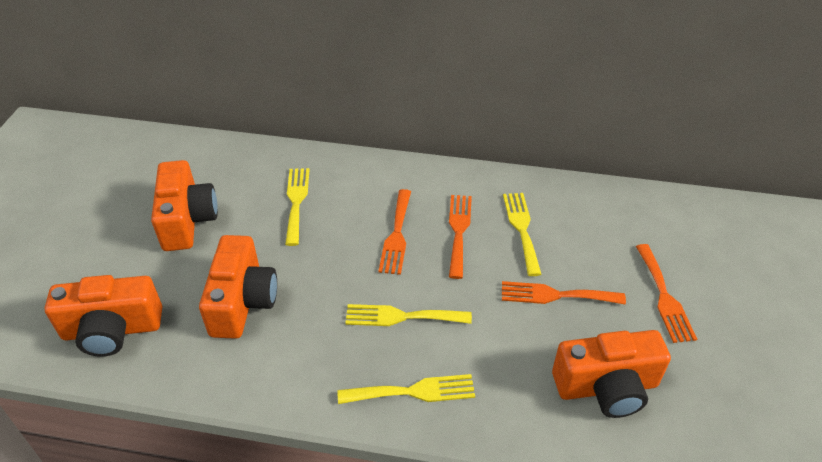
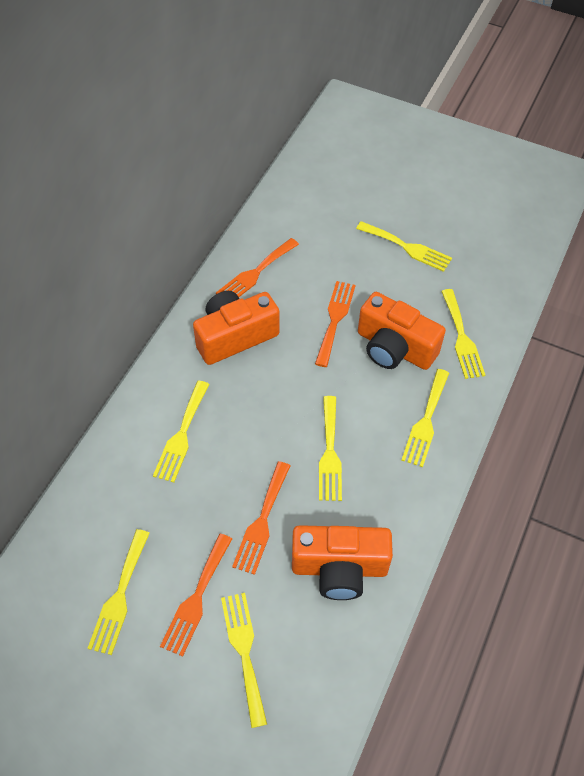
orange camera: [45,275,162,357] [151,160,218,251] [199,235,277,339] [552,330,671,418] = 4 -> [193,291,280,365] [292,525,393,600] [358,292,446,370] = 3
yellow fork: [285,168,310,246] [338,374,475,404] [345,304,472,326] [503,193,542,276] = 4 -> [87,529,150,655] [153,381,209,482] [221,593,267,728] [319,396,342,501] [356,221,452,272] [401,369,449,467] [441,289,485,379] = 7

